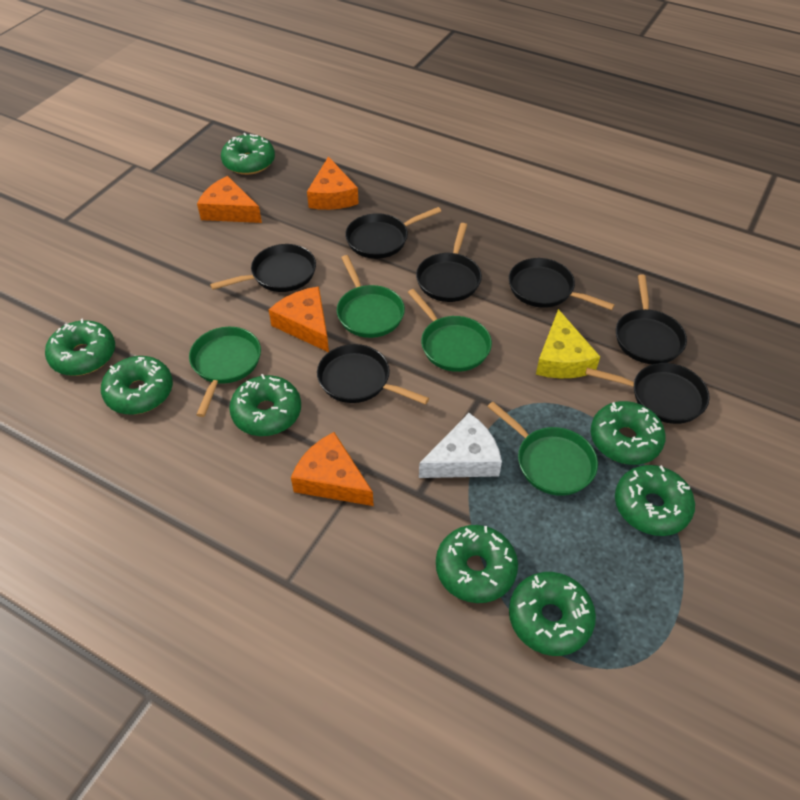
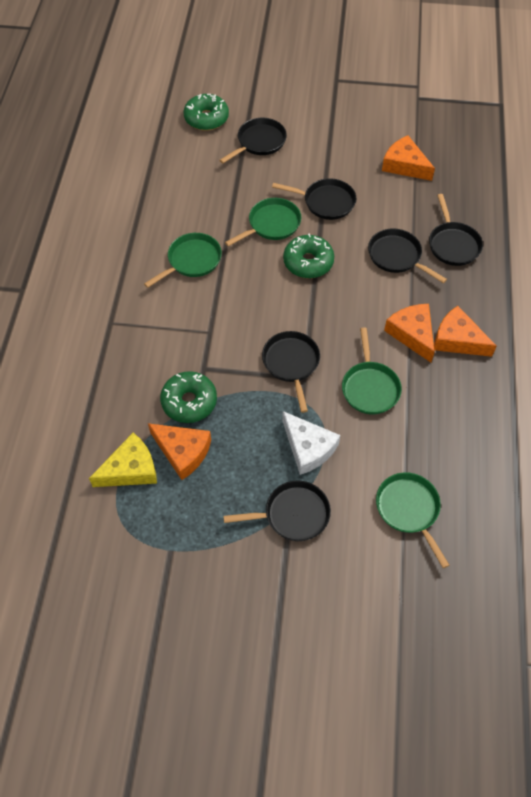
black pan: [210,244,316,292] [317,344,429,405] [345,207,441,259] [416,223,482,302] [509,258,615,310] [586,363,710,424] [616,274,687,364] = 7 -> [219,118,287,164] [223,480,331,541] [262,331,320,413] [272,178,356,220] [368,228,447,284] [429,194,483,266] = 6
green donut: [45,319,115,376] [101,356,173,415] [221,133,275,175] [229,374,301,436] [436,525,518,603] [509,572,596,656] [591,401,666,465] [615,465,695,536] = 8 -> [160,371,217,423] [184,94,229,131] [283,233,334,278] = 3

